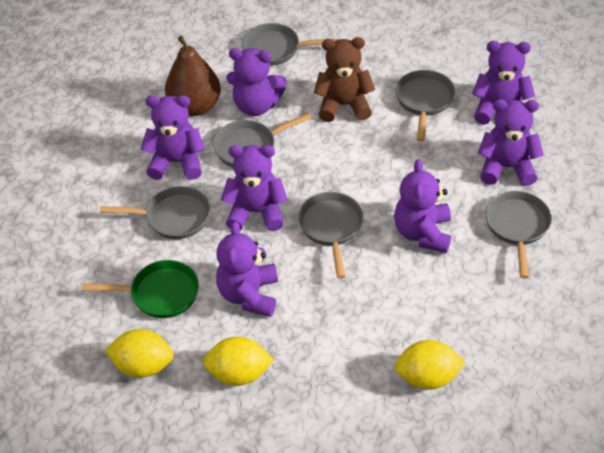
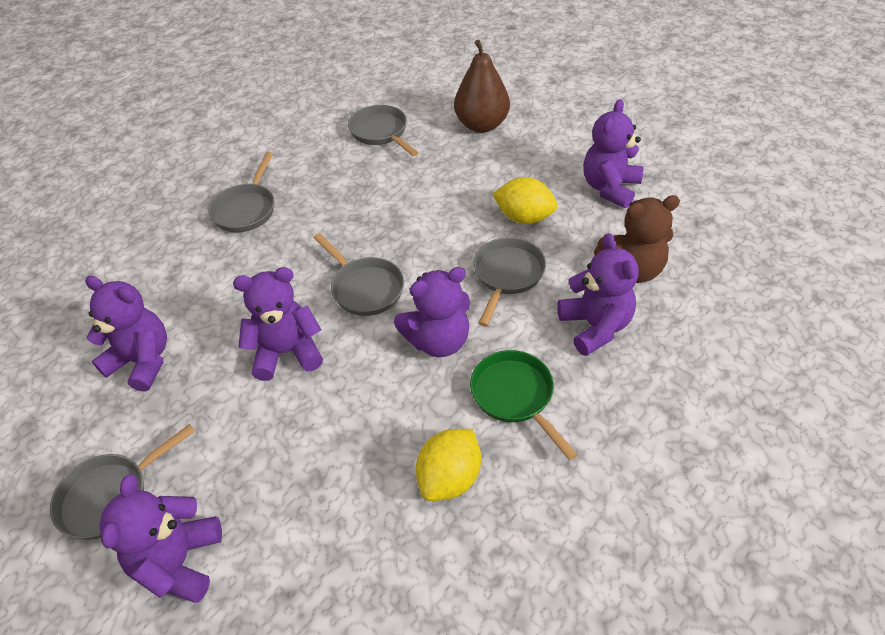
grey pan: [100,186,210,239] [213,113,312,167] [242,23,339,66] [298,192,363,279] [396,70,455,142] [485,191,552,279] = 6 -> [50,424,195,540] [208,152,274,232] [313,233,404,316] [348,105,419,156] [473,237,546,327] = 5
purple teddy bear: [141,95,205,180] [216,221,278,317] [221,145,288,231] [227,48,287,116] [394,159,451,253] [472,41,535,125] [478,99,544,186] = 7 -> [85,276,167,392] [99,474,222,603] [233,267,323,381] [394,267,470,357] [557,233,639,356] [583,99,643,208] = 6
yellow lemon: [104,329,174,378] [203,337,274,386] [394,340,466,390] = 3 -> [416,429,481,501] [493,177,558,224] = 2

